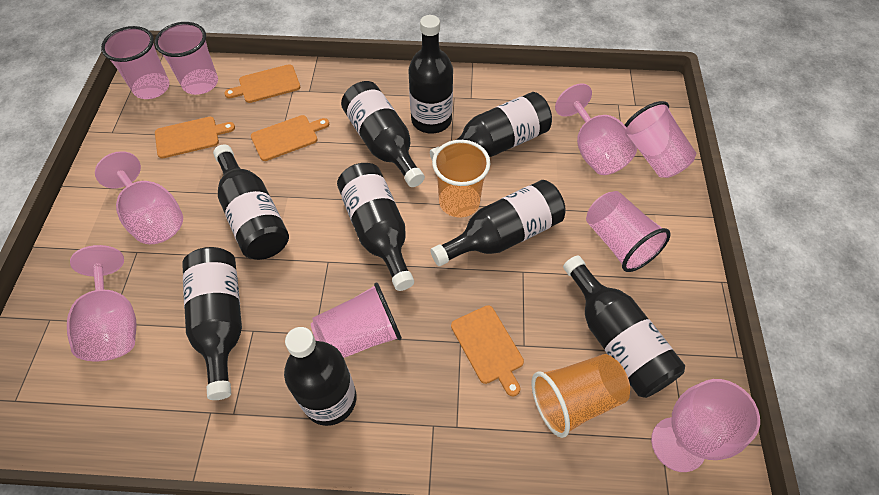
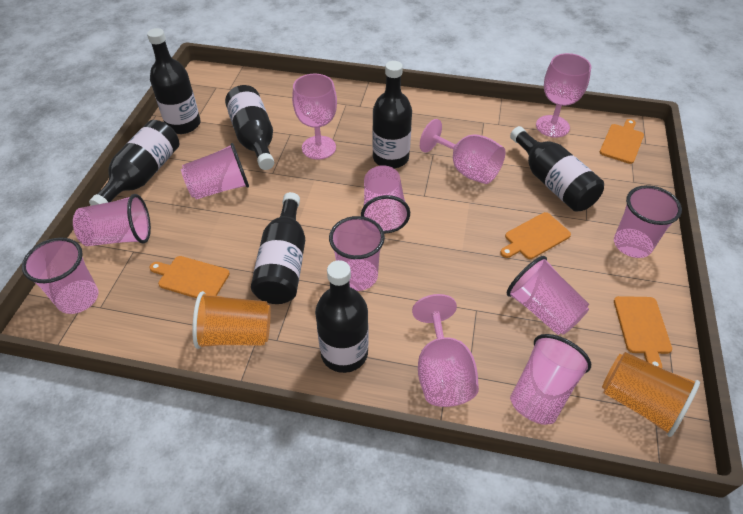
black bottle: [182,247,242,400] [213,145,289,260] [284,327,356,426] [337,163,414,291] [341,81,425,187] [408,15,453,134] [430,92,552,160] [430,180,566,266] [563,256,685,398] = 9 -> [89,120,179,206] [147,28,200,134] [225,85,274,170] [251,192,305,304] [315,260,369,373] [372,61,412,169] [510,126,604,212] = 7
pink cup: [101,26,170,99] [155,22,218,95] [311,282,402,358] [586,191,671,272] [625,101,696,178] = 5 -> [22,238,99,314] [73,194,151,246] [181,143,249,199] [329,216,385,291] [361,165,410,233] [507,256,589,335] [510,334,591,425] [614,185,682,258] = 8

